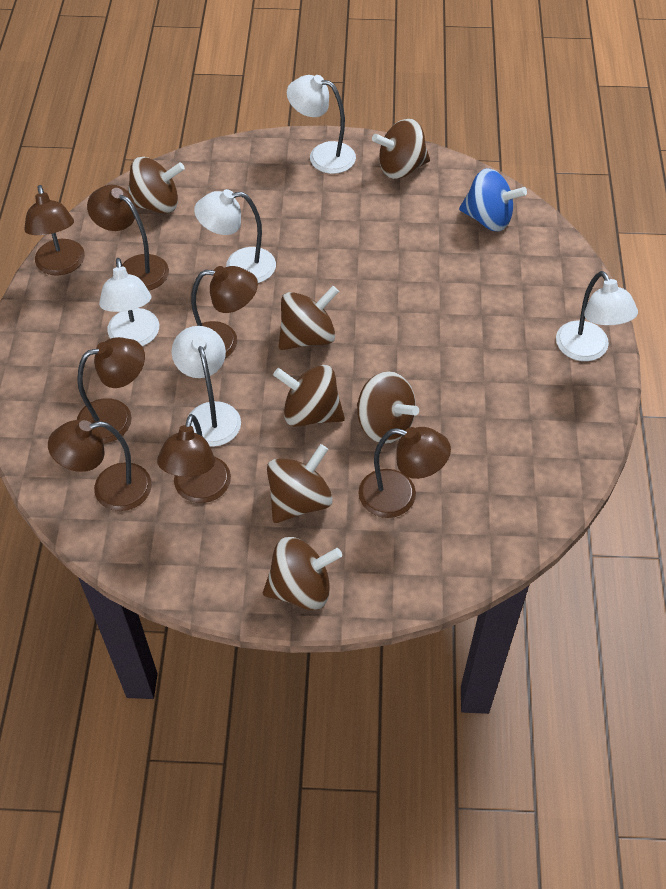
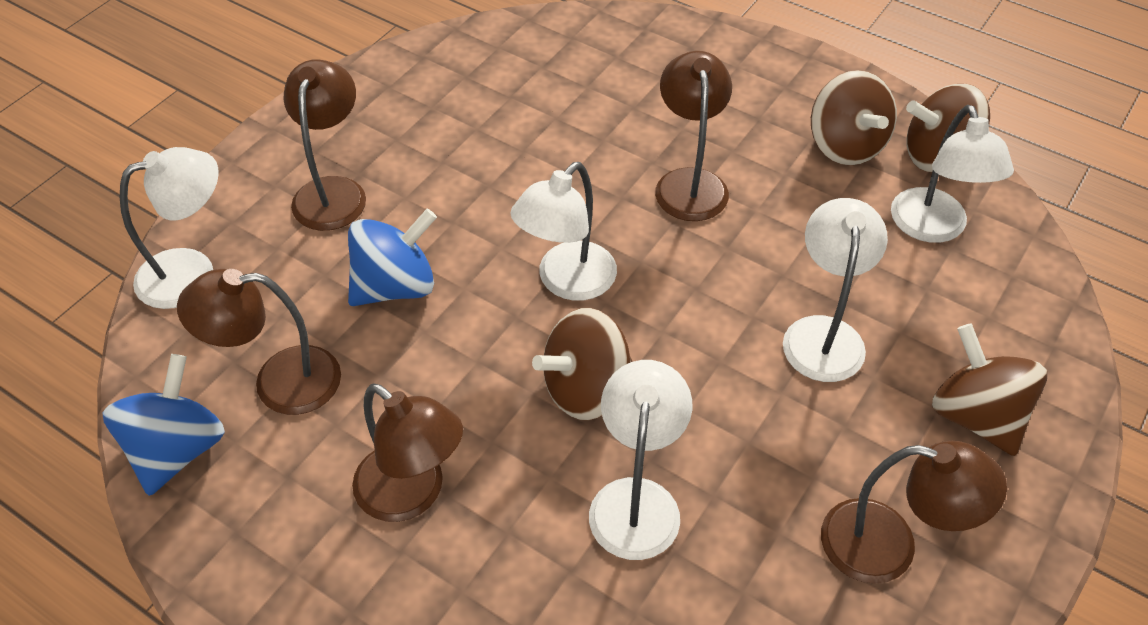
blue spinning top: [459,168,527,231] = 1 -> [103,354,225,496] [348,209,437,306] = 2
brown lamp: [24,185,85,276] [48,420,152,511] [77,337,145,443] [87,185,169,290] [157,414,231,503] [191,266,258,358] [358,427,451,518] = 7 -> [177,269,341,415] [283,59,366,231] [352,383,463,522] [655,51,732,221] [821,441,1007,584] = 5
brown spinning top: [128,157,185,214] [263,537,342,610] [267,444,333,523] [273,365,345,427] [279,286,339,350] [357,371,419,444] [372,119,430,179] = 7 -> [532,308,633,420] [811,70,897,166] [906,84,990,172] [932,323,1047,456] = 4

